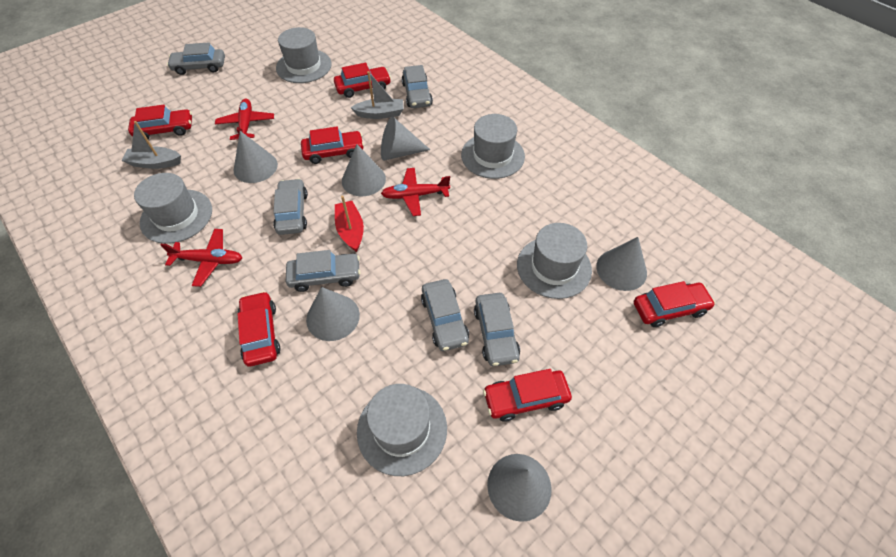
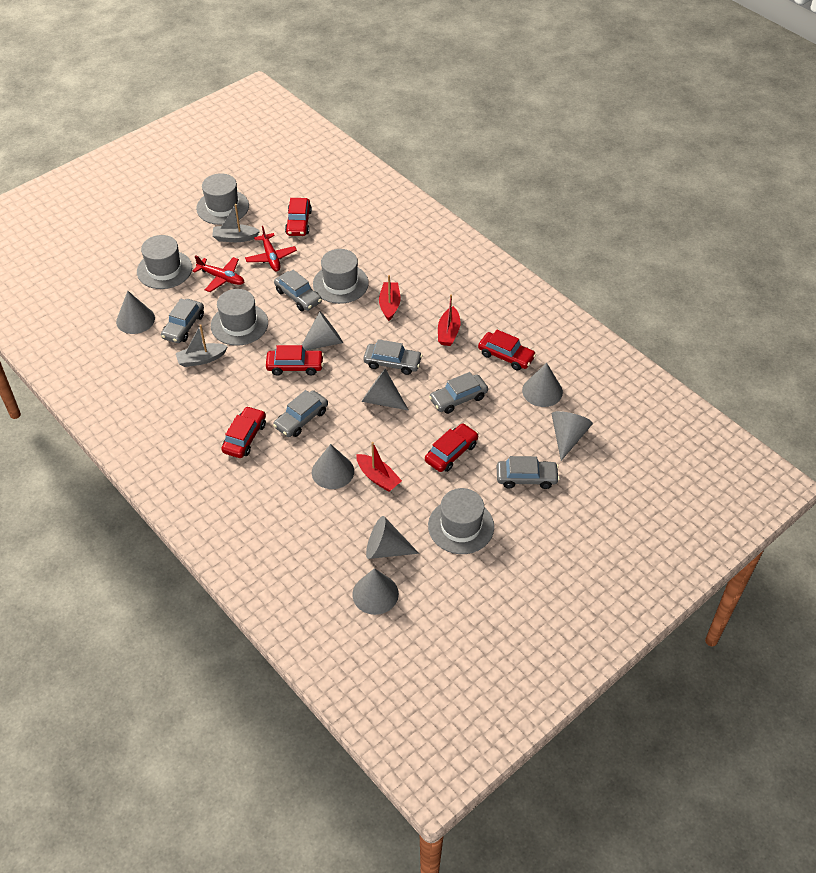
grey cone: [234,131,278,183] [306,287,360,341] [342,144,386,196] [381,117,430,161] [487,454,552,522] [596,237,647,291] = 6 -> [116,291,155,334] [302,311,343,351] [312,444,354,489] [352,568,399,615] [361,369,409,411] [366,516,419,559] [522,363,563,407] [552,411,593,461] = 8
red boat: [335,196,364,252] = 1 -> [356,442,402,492] [379,275,401,321] [438,294,461,346] = 3
red car: [128,105,192,139] [237,291,280,367] [301,127,364,164] [334,63,391,98] [483,369,572,421] [634,281,715,327] = 6 -> [221,406,266,458] [266,345,324,376] [285,198,312,236] [425,423,478,472] [478,330,536,370] = 5
red plane: [161,229,243,287] [215,98,274,140] [381,168,450,216] = 3 -> [192,255,244,292] [245,226,297,271] = 2

